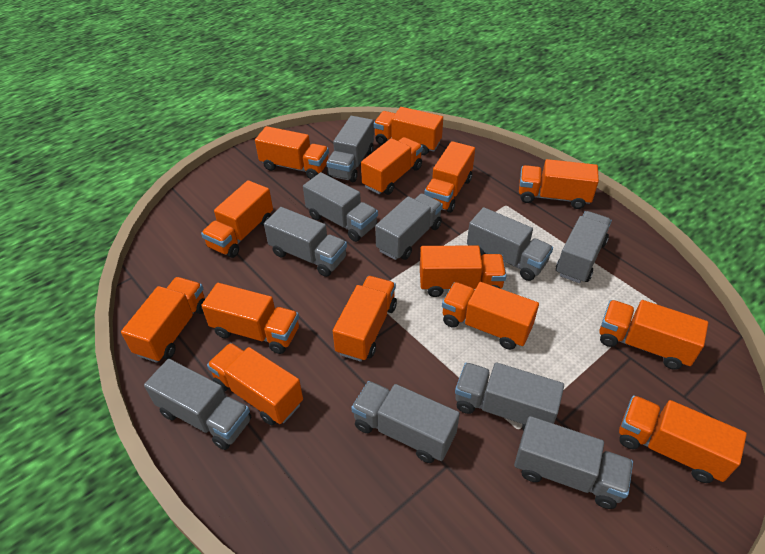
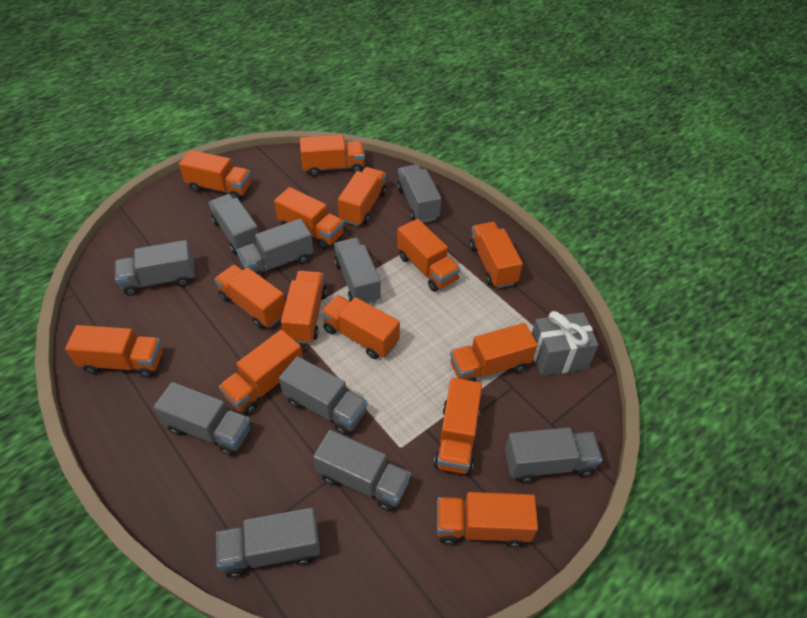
grey gift: none = 0 -> [532,311,599,376] = 1

